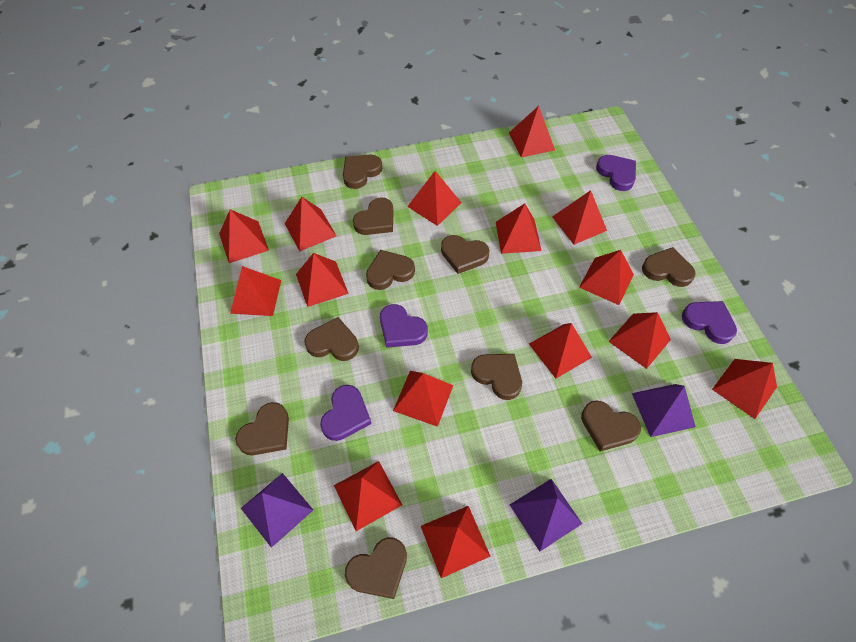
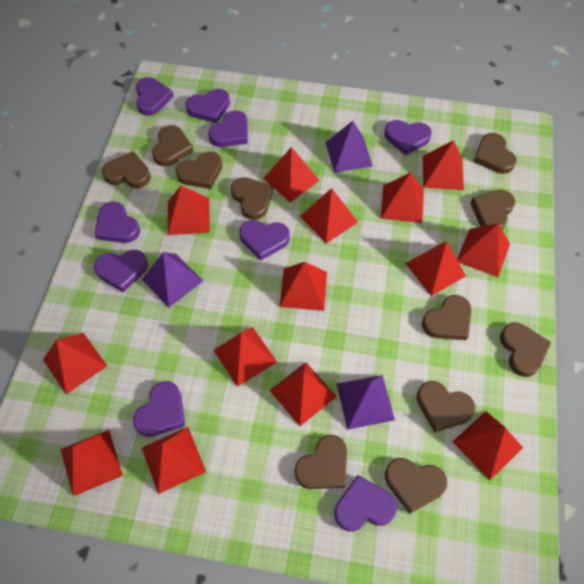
brown heart: [235,402,289,455] [304,317,359,361] [343,155,382,189] [345,537,407,599] [353,197,394,235] [366,250,415,290] [441,235,489,274] [471,354,522,400] [581,401,641,452] [642,247,696,287] = 10 -> [102,151,151,188] [152,125,194,166] [176,151,222,189] [231,177,273,220] [295,435,347,489] [385,458,447,514] [417,381,475,432] [422,295,471,340] [470,190,515,229] [473,133,517,174] [500,323,551,377] = 11
purple heart: [320,385,372,441] [380,304,428,348] [596,155,636,191] [682,301,737,344] = 4 -> [94,250,148,292] [95,201,140,243] [133,381,185,437] [136,77,174,116] [185,89,230,123] [208,110,248,147] [239,220,290,261] [334,475,397,531] [384,120,432,155] = 9
red pyramid: [219,209,269,263] [230,266,281,316] [285,197,337,251] [296,253,349,307] [334,461,402,531] [393,371,453,427] [407,171,462,226] [421,506,490,578] [496,203,541,254] [509,106,555,158] [529,323,592,378] [552,190,607,245] [579,250,634,305] [608,312,671,369] [712,359,777,419] = 15 -> [43,333,107,394] [61,430,123,496] [142,427,206,494] [168,186,210,235] [213,327,277,387] [263,147,320,202] [269,362,337,426] [280,262,327,311] [300,188,358,244] [381,172,424,223] [405,241,466,296] [423,140,464,190] [453,411,523,480] [457,223,510,277] = 14

